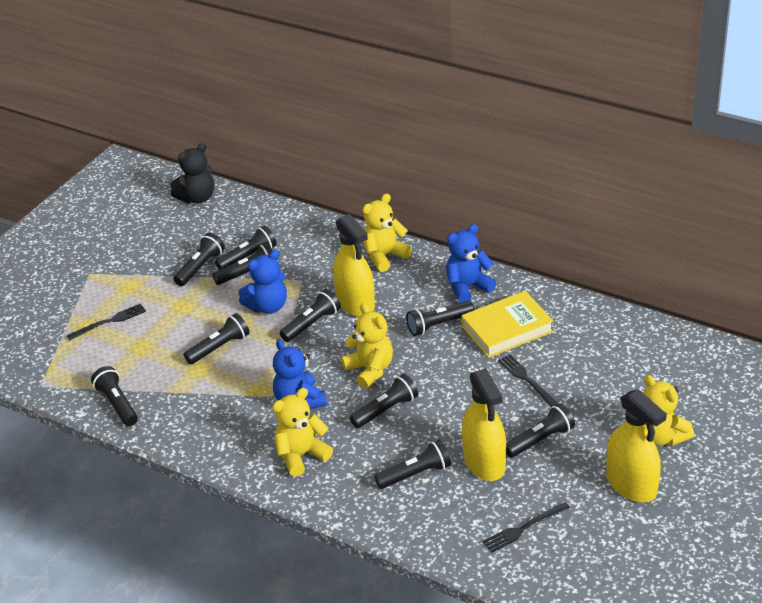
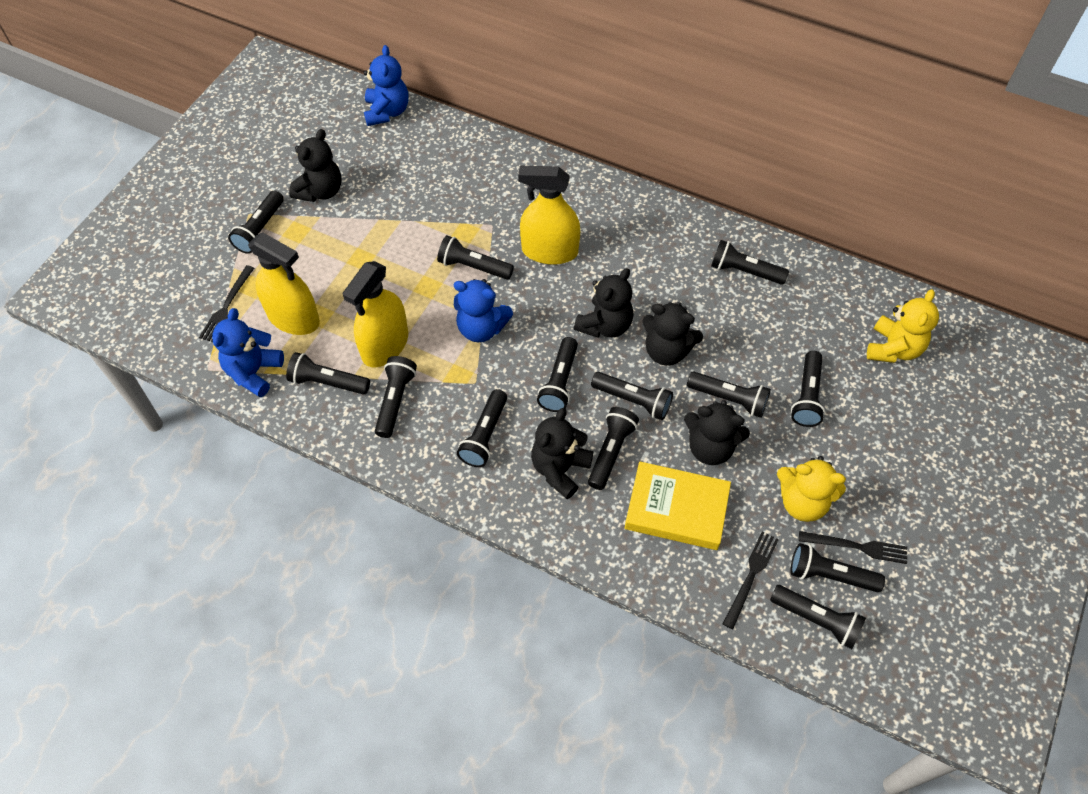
black flashlight: [91,366,138,426] [173,233,225,286] [184,313,250,364] [212,243,273,285] [215,225,277,270] [280,289,341,342] [350,374,418,428] [374,440,451,489] [406,301,474,336] [506,403,575,458] = 10 -> [228,190,284,254] [286,352,370,395] [375,356,417,438] [437,235,514,280] [457,389,507,467] [537,337,578,412] [588,407,639,490] [591,372,673,420] [687,372,771,418] [711,240,789,285] [770,585,866,649] [790,543,885,592] [791,351,825,427] = 13
black teddy bear: [170,143,214,203] = 1 -> [289,129,342,202] [531,408,593,499] [574,268,634,338] [642,302,703,366] [684,400,750,465] = 5
yellow teddy bear: [272,388,333,477] [341,303,393,388] [362,194,412,272] [644,375,694,446] = 4 -> [777,456,846,522] [867,289,939,363] = 2

